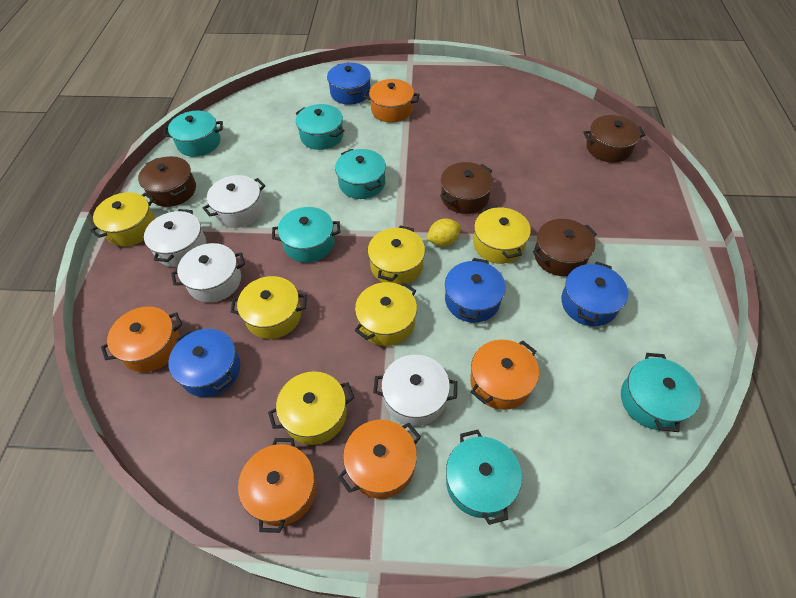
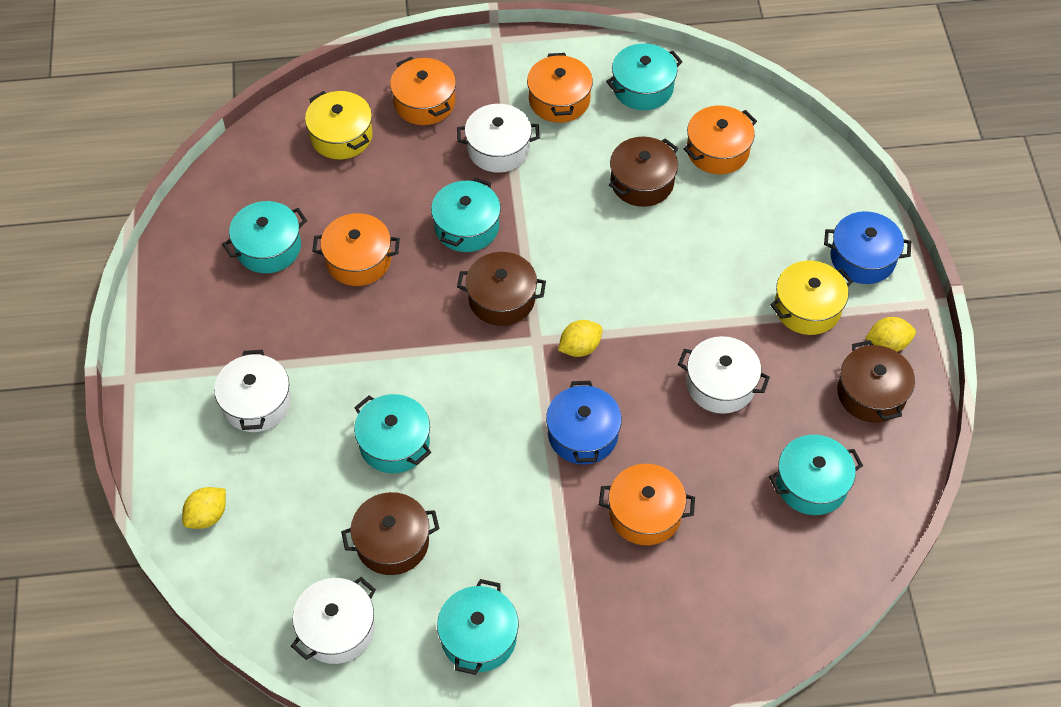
blue pot: [168,329,241,397] [327,63,371,105] [445,258,506,323] [561,262,628,326] = 4 -> [546,381,622,464] [824,211,911,284] = 2
yellow lemon: [426,219,461,246] = 1 -> [182,487,226,529] [558,320,602,357] [865,317,916,352] = 3
yellow pot: [90,192,156,246] [231,276,307,339] [268,371,354,445] [355,282,417,346] [368,225,425,285] [473,205,531,264] = 6 -> [305,91,373,159] [770,261,853,335] = 2

